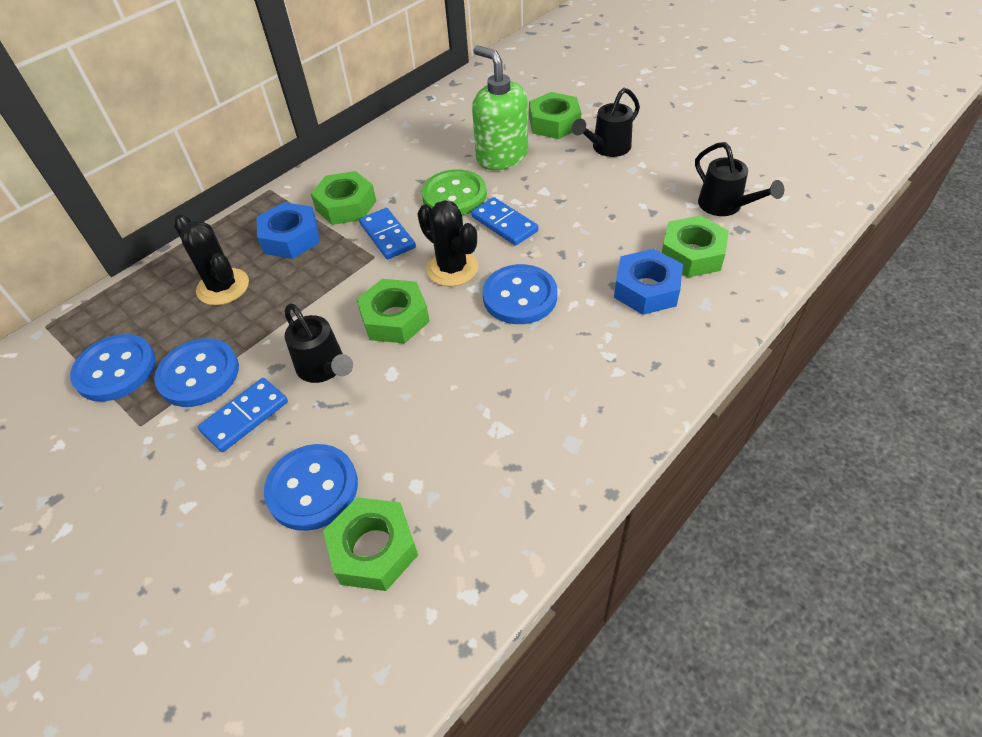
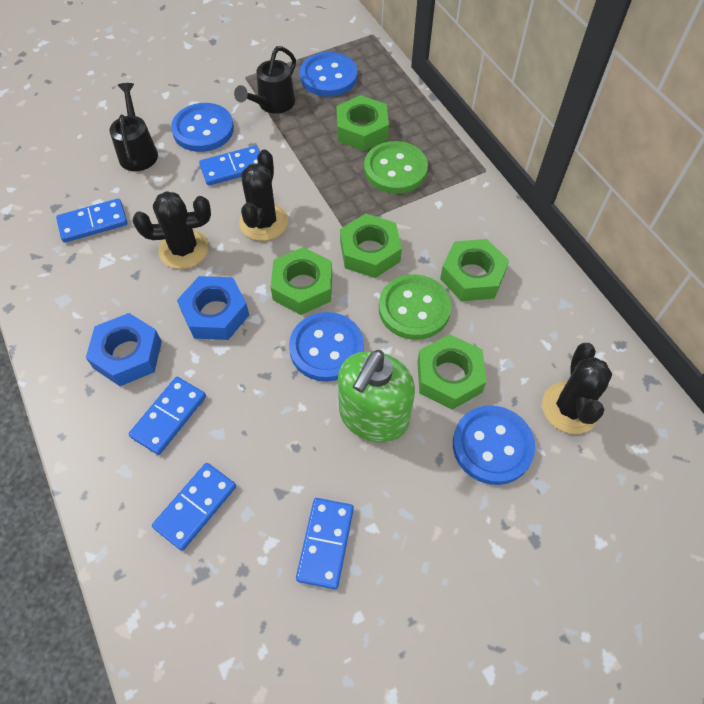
black cactus: [174,214,249,305] [418,200,478,287] = 2 -> [133,191,211,269] [239,149,288,241] [542,343,612,434] = 3
black watering can: [284,303,353,383] [572,88,640,157] [695,142,784,216] = 3 -> [109,83,158,171] [234,46,296,114] = 2
blue domino: [198,378,288,452] [359,208,416,259] [471,197,538,246] = 3 -> [56,198,127,243] [129,377,206,455] [152,463,236,551] [199,145,260,186] [296,498,354,589] = 5
green button: [422,169,487,215] = 1 -> [364,141,428,194] [379,274,451,340] = 2

